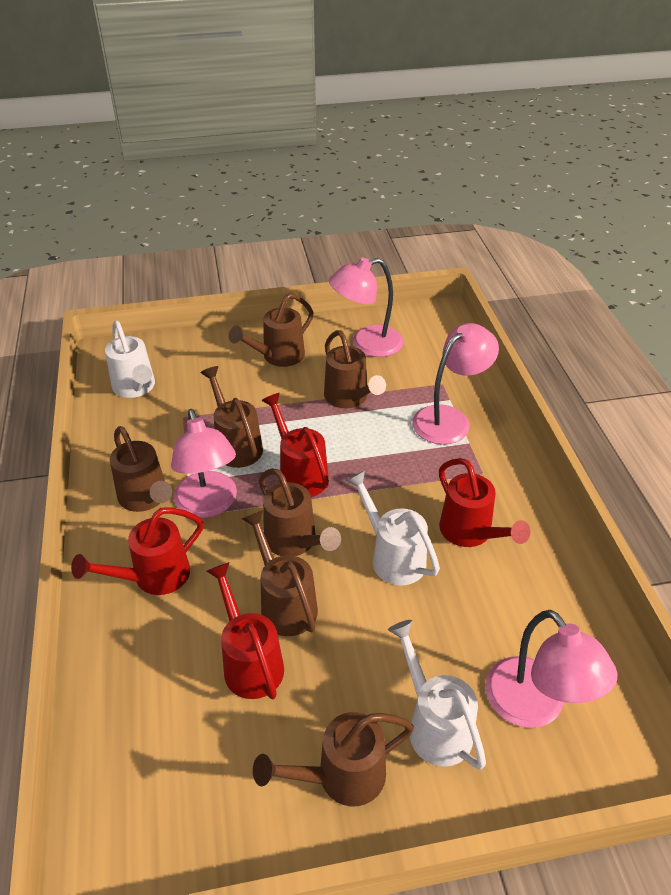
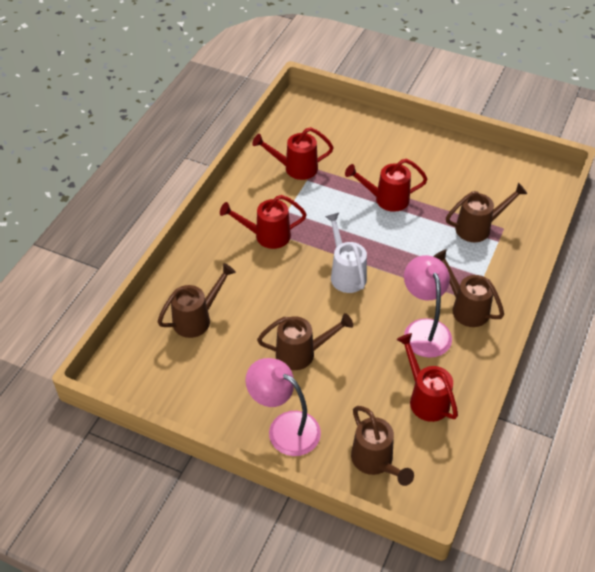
brown watering can: [110,426,172,512] [200,366,263,468] [229,293,314,367] [242,510,318,636] [253,712,414,807] [259,468,341,556] [324,330,386,408] = 7 -> [158,263,236,338] [257,313,353,370] [351,406,414,486] [433,250,504,327] [446,183,527,242] = 5
pink lamp: [171,409,237,518] [329,258,404,357] [412,323,499,445] [485,610,617,728] = 4 -> [245,358,321,456] [404,255,452,358] = 2
white watering can: [105,321,155,398] [346,470,440,586] [388,620,486,770] = 3 -> [325,213,367,293] = 1

